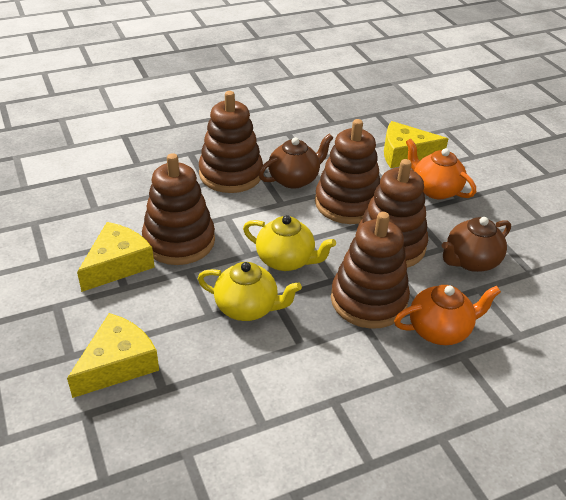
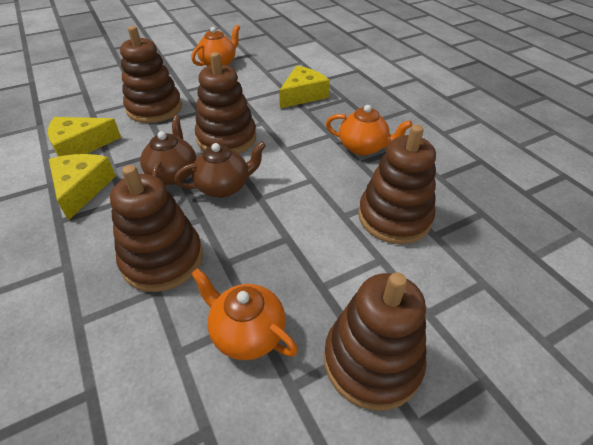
orange teapot: [394,285,501,345] [406,138,476,200] = 2 -> [191,25,240,66] [191,268,298,360] [326,105,412,156] = 3
yellow teapot: [198,262,302,321] [243,215,336,271] = 2 -> none = 0

